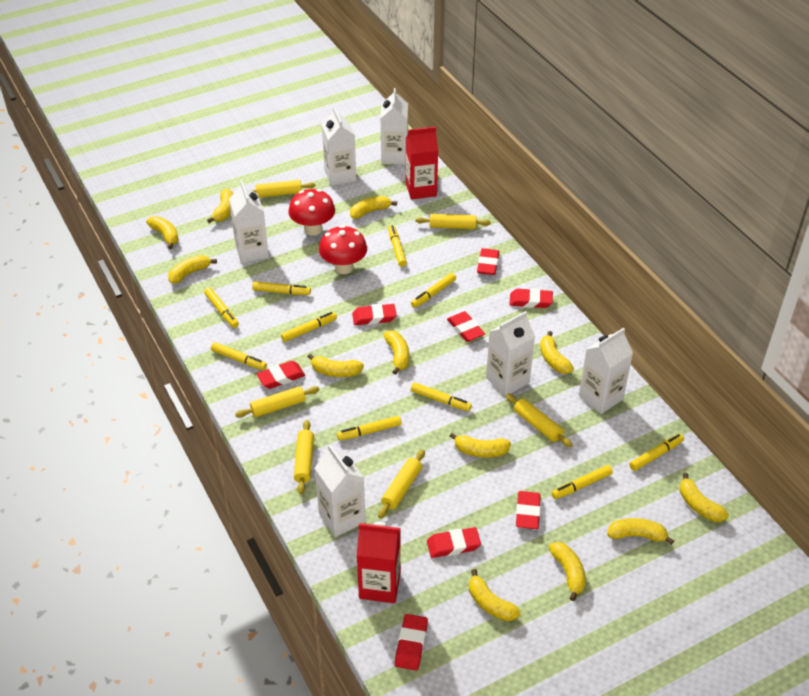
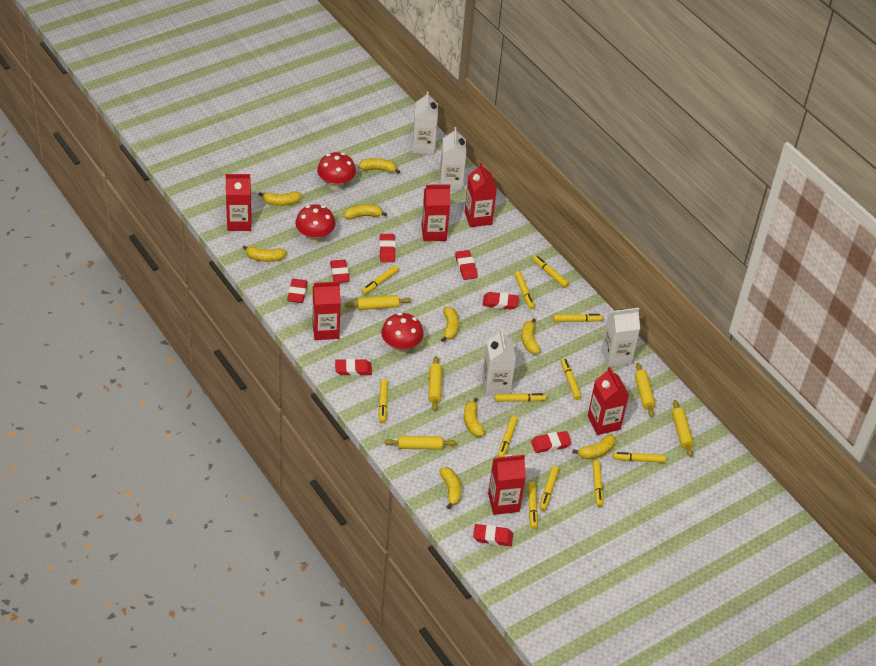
red carton: [357,522,401,603] [406,127,438,200] = 2 -> [226,174,251,231] [312,281,341,340] [422,184,450,241] [465,162,497,227] [488,454,526,515] [588,367,629,435] = 6
red mushroom: [288,189,335,236] [319,225,367,274] = 2 -> [295,204,336,244] [317,152,356,191] [381,313,424,354] = 3
white carton: [229,181,269,263] [314,445,366,537] [322,107,356,186] [381,88,408,164] [486,311,535,396] [579,328,633,414] = 6 -> [412,91,438,154] [440,127,466,191] [482,329,516,396] [601,308,640,367] = 4
yellow banana: [146,216,179,249] [168,255,217,284] [207,189,233,223] [308,354,364,377] [350,196,397,219] [384,331,409,375] [450,433,511,457] [469,569,521,621] [540,331,574,374] [549,542,586,601] [607,518,674,545] [680,473,729,522] = 12 -> [242,245,287,262] [258,191,302,206] [344,204,387,220] [358,158,400,174] [439,467,462,509] [441,307,459,342] [464,398,485,437] [521,318,540,354] [573,434,616,459] = 9
yellow marker: [204,288,239,328] [211,342,267,370] [252,281,311,295] [281,312,337,342] [337,416,401,440] [388,225,407,267] [411,273,456,308] [411,382,472,411] [551,465,613,499] [629,434,684,471] = 10 -> [361,265,399,295] [379,379,388,423] [494,393,546,402] [497,416,518,457] [514,271,535,310] [528,482,538,529] [533,256,569,288] [539,466,559,511] [553,314,603,322] [561,358,582,400] [592,460,603,507] [613,452,666,463] = 12
yellow rolling pin: [235,386,319,418] [252,180,315,198] [294,420,314,494] [378,450,425,518] [415,214,491,229] [506,394,572,447] = 6 -> [345,295,411,310] [384,436,457,450] [428,356,442,411] [635,363,656,417] [672,400,694,457] = 5

